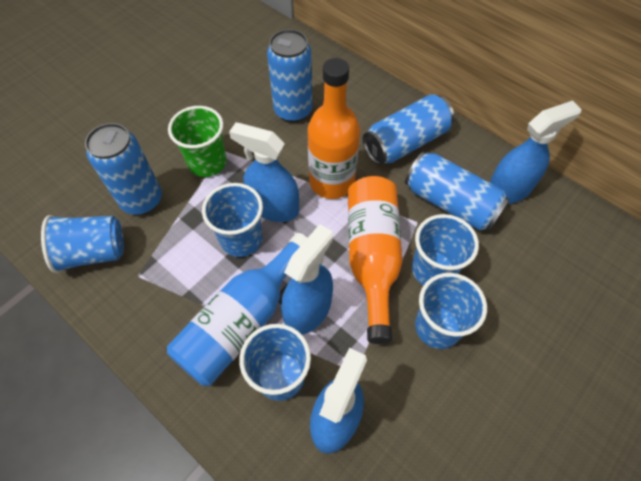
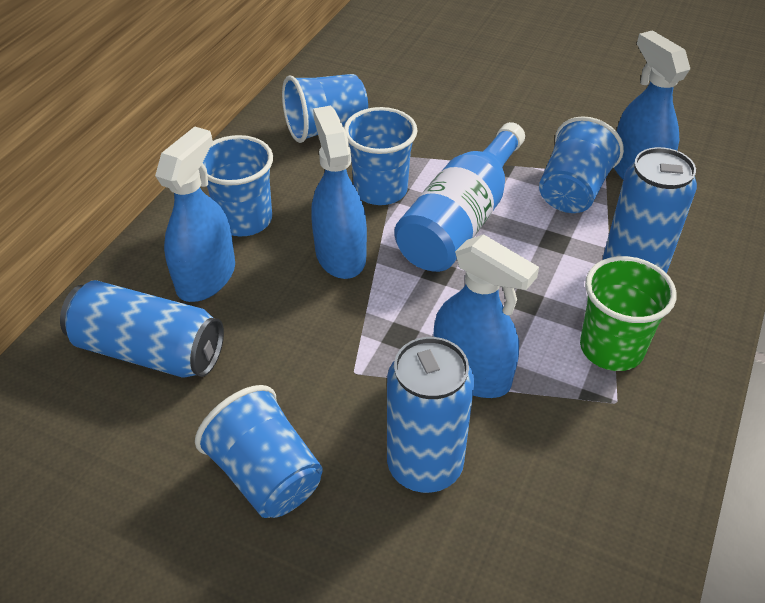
blue can: [85,123,162,215] [267,29,312,122] [363,94,454,165] [405,152,510,231] = 4 -> [60,280,224,377] [387,337,474,493] [603,147,697,274] = 3
orange bottle: [308,58,360,199] [348,176,403,344] = 2 -> none = 0

